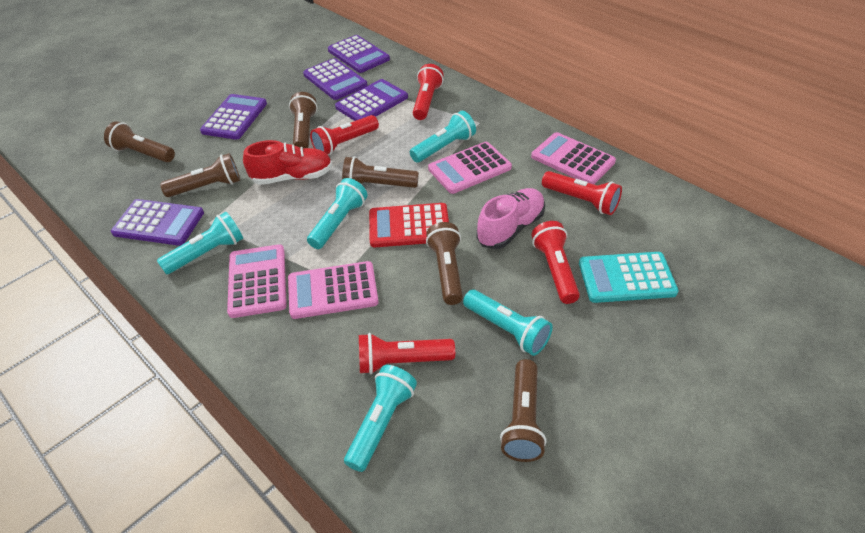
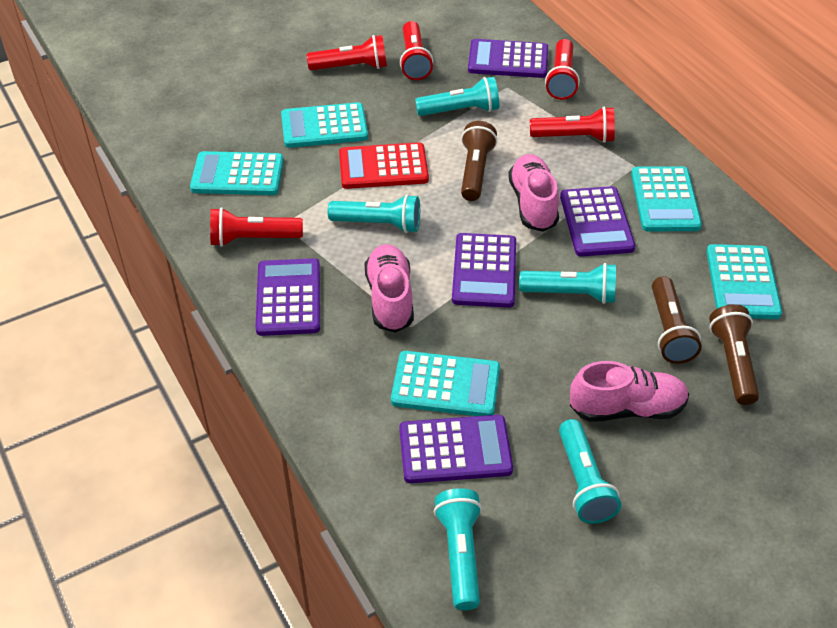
brown flashlight: [104,121,175,162] [160,153,240,197] [289,92,317,148] [342,156,419,188] [426,222,463,305] [500,359,547,462] = 6 -> [461,121,497,201] [652,276,702,364] [709,304,759,405] = 3
pink calculator: [227,244,287,318] [288,261,379,319] [428,142,512,194] [531,132,616,184] = 4 -> none = 0
pink shoe: [476,188,545,249] = 1 -> [364,244,414,333] [508,154,559,232] [570,361,689,422] = 3
red shoe: [243,140,333,185] = 1 -> none = 0
turquoise calculator: [579,252,679,303] = 1 -> [190,151,284,195] [281,102,368,148] [391,351,500,416] [631,166,702,231] [706,244,782,319] = 5

